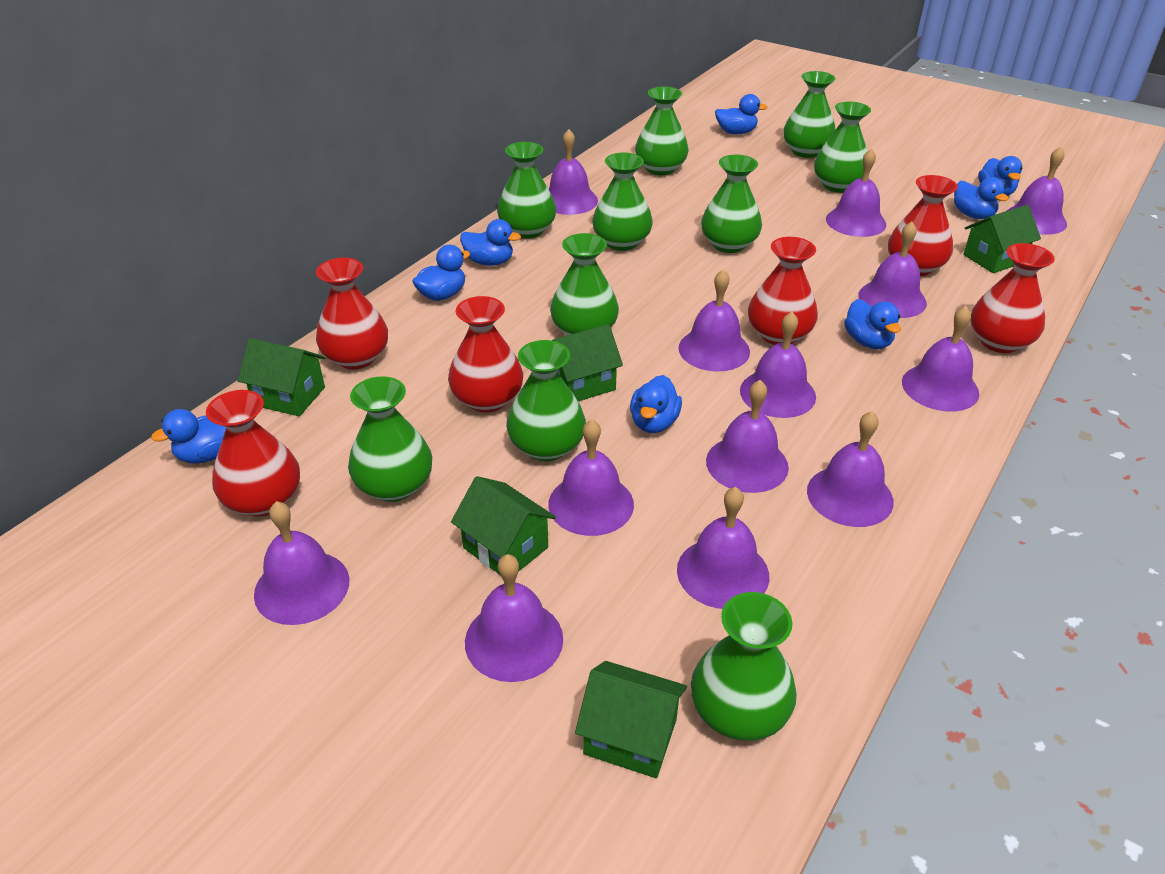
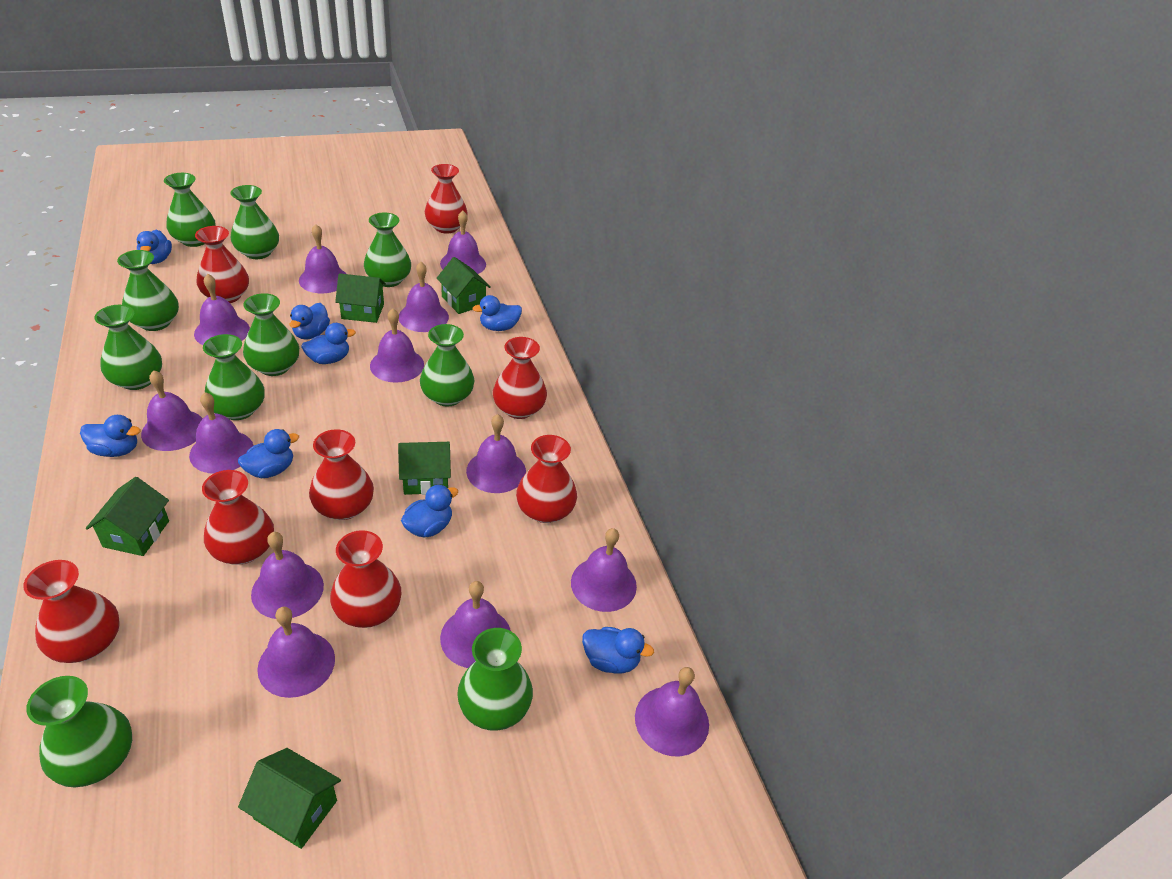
red vase: [206,390,300,517] [316,258,388,369] [448,296,523,413] [748,237,818,345] [888,175,958,276] [970,243,1055,353] = 6 -> [23,560,120,663] [195,226,249,303] [202,470,274,564] [309,429,374,520] [330,530,401,628] [425,164,468,234] [493,337,547,419] [516,435,577,523] = 8

